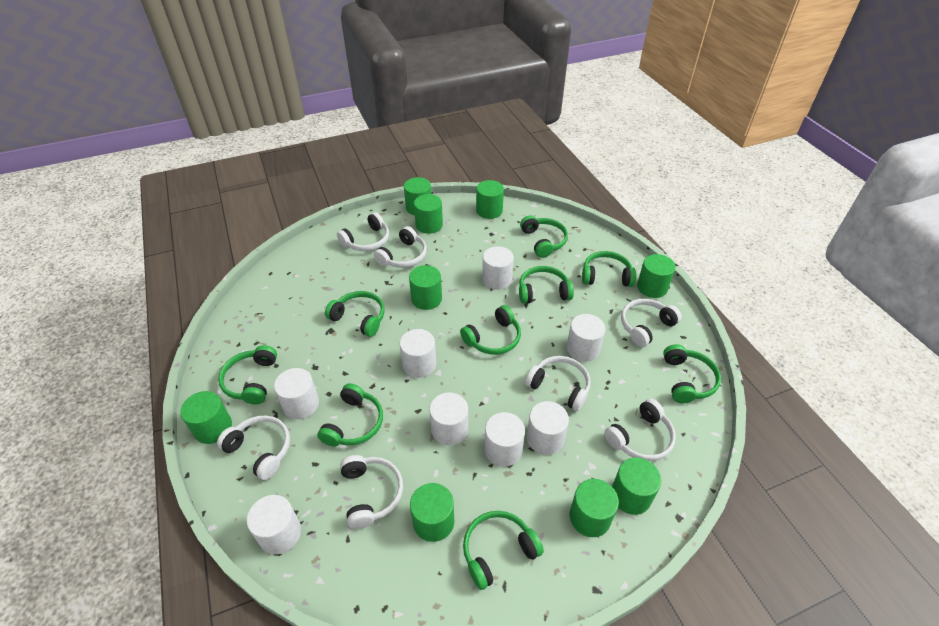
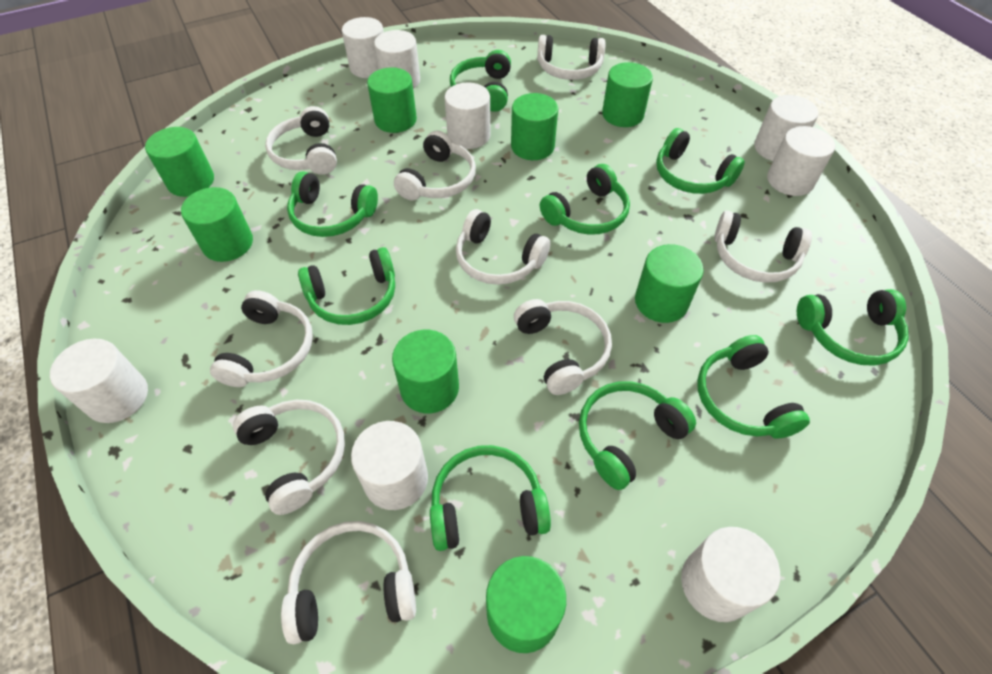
green cylinder: [180,391,232,444] [404,177,431,216] [409,265,442,310] [410,483,454,542] [414,194,443,234] [476,180,504,219] [570,479,619,537] [612,457,661,515] [637,254,676,298] = 9 -> [145,127,214,197] [181,187,253,262] [367,67,417,133] [392,330,459,413] [486,556,566,653] [511,93,558,160] [602,62,653,127] [635,244,704,323] = 8
white headphones: [217,416,290,480] [337,212,389,251] [340,455,403,529] [374,226,427,268] [525,356,590,411] [604,399,676,461] [621,299,682,347] = 7 -> [210,290,313,387] [233,399,345,515] [265,106,337,175] [281,521,416,644] [394,131,476,200] [456,209,551,285] [514,299,612,395] [537,35,606,80] [714,211,812,283] = 9

